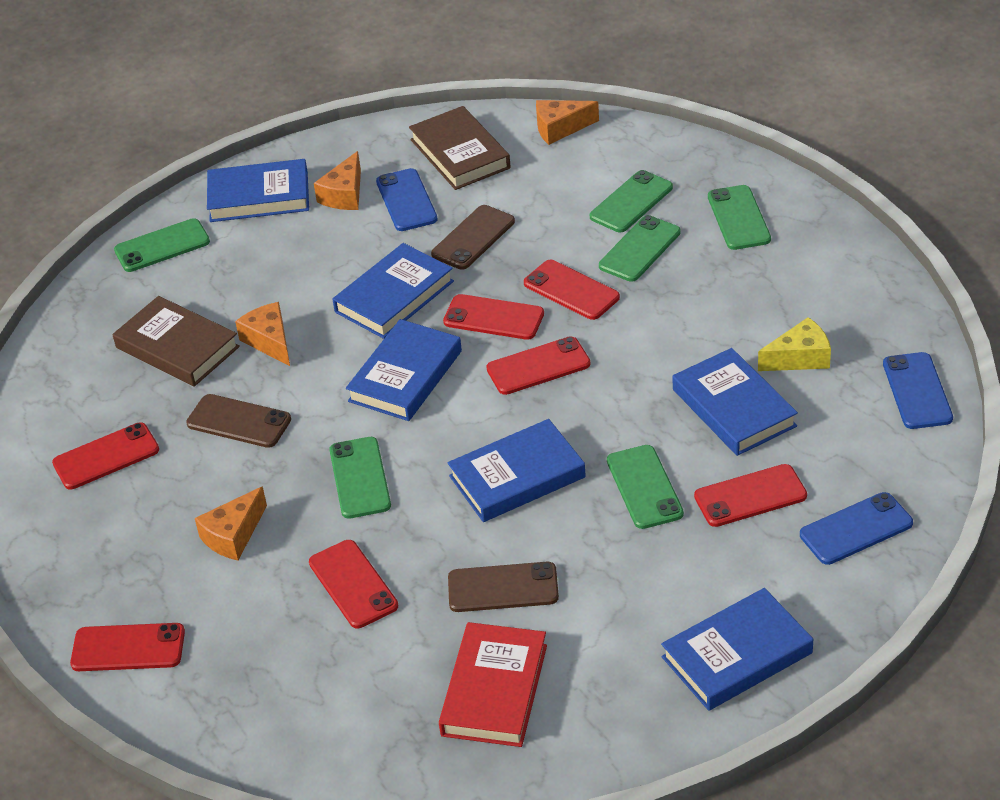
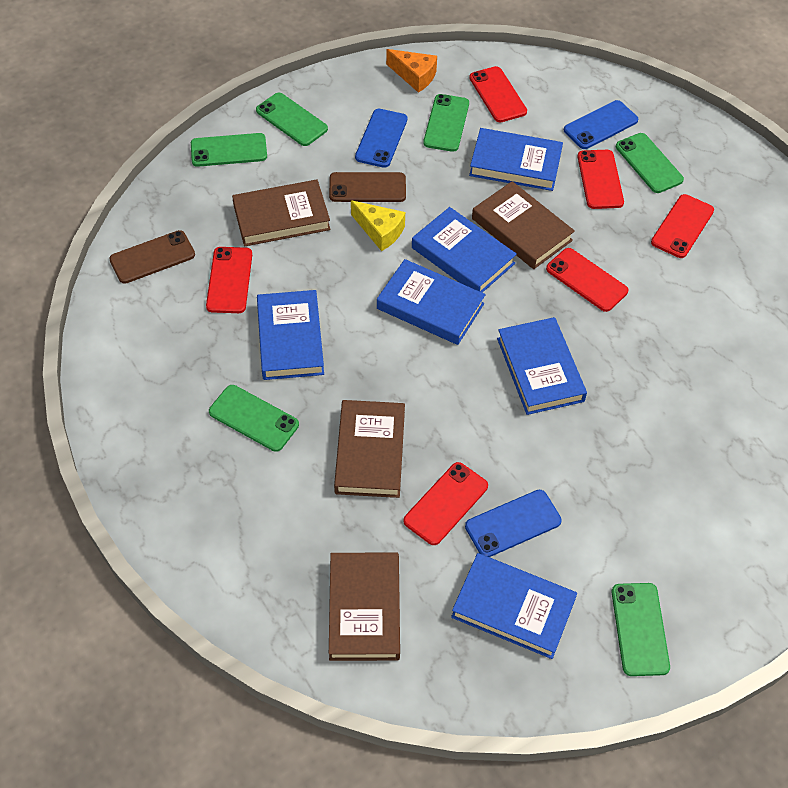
brown book: [113,296,240,387] [409,106,511,190] = 2 -> [232,180,331,247] [329,553,400,661] [334,400,405,498] [472,181,575,269] = 4
brown phone: [186,394,291,448] [431,205,515,270] [448,562,559,612] = 3 -> [109,230,195,284] [329,172,406,202] = 2
orange cheese: [195,487,267,561] [235,302,290,366] [314,151,361,210] [536,100,599,145] = 4 -> [386,49,437,93] = 1
red book: [439,622,547,747] = 1 -> none = 0
red phone: [52,423,159,489] [70,623,185,671] [309,540,398,628] [443,294,544,340] [486,336,591,395] [524,260,620,320] [694,464,807,527] = 7 -> [206,247,252,313] [403,462,488,545] [469,66,527,122] [546,248,629,312] [578,150,624,209] [651,194,714,258] = 6

